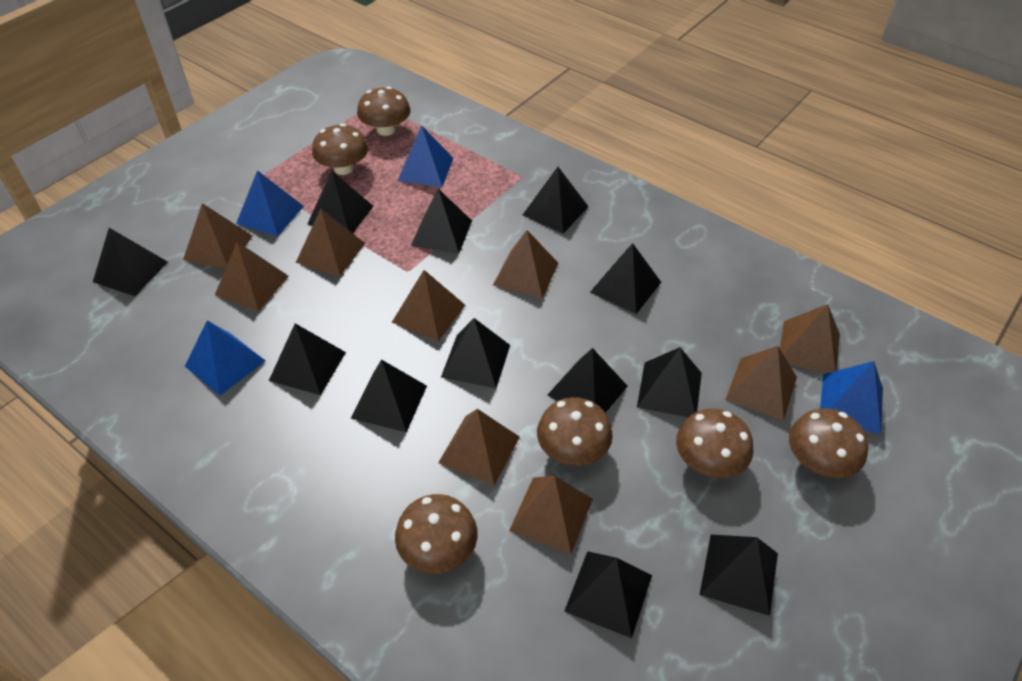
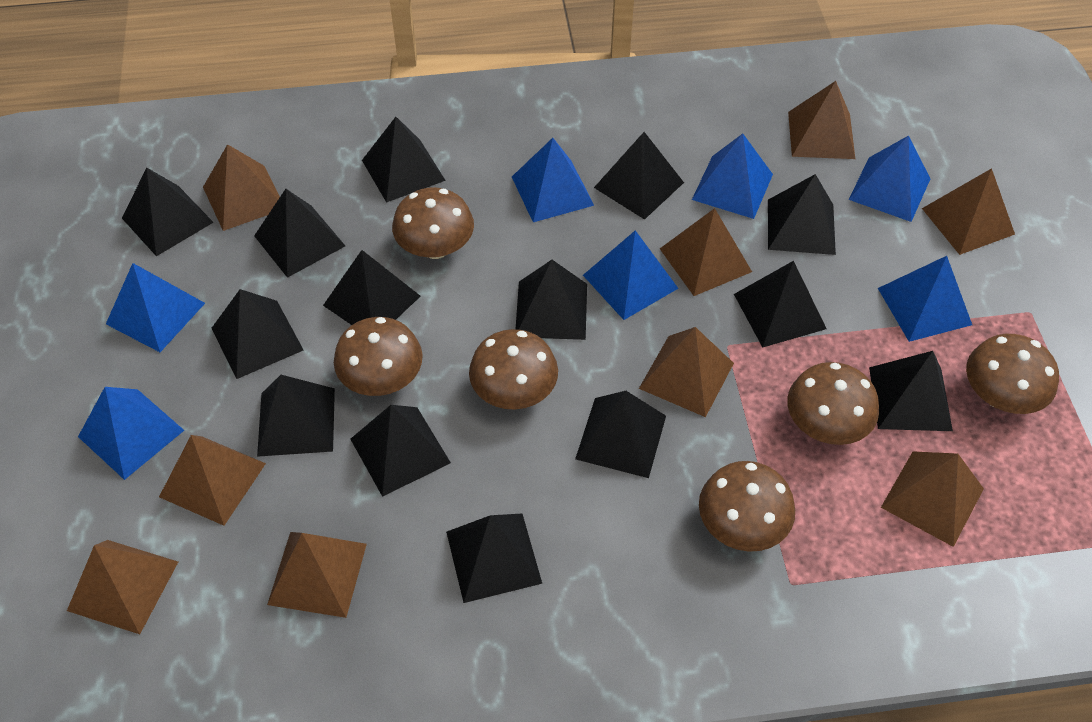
black pyramid: [93,228,168,296] [269,323,346,395] [307,171,374,233] [351,359,427,432] [411,189,472,254] [441,318,510,388] [523,167,589,234] [548,348,628,413] [564,551,652,638] [590,243,661,314] [637,347,702,417] [700,534,778,616] = 12 -> [122,167,214,256] [212,289,303,379] [254,189,345,278] [257,375,335,457] [323,250,421,325] [350,405,451,497] [362,117,446,203] [446,514,542,603] [516,260,587,340] [575,391,666,478] [594,132,684,220] [734,261,827,348] [768,174,836,255] [869,351,953,431] = 14
blue pyramid: [185,320,266,396] [236,170,304,236] [398,125,454,187] [820,361,883,434] = 4 -> [78,387,184,480] [106,263,205,352] [512,138,594,222] [583,230,679,320] [692,134,773,219] [848,135,931,222] [878,256,972,342] = 7

